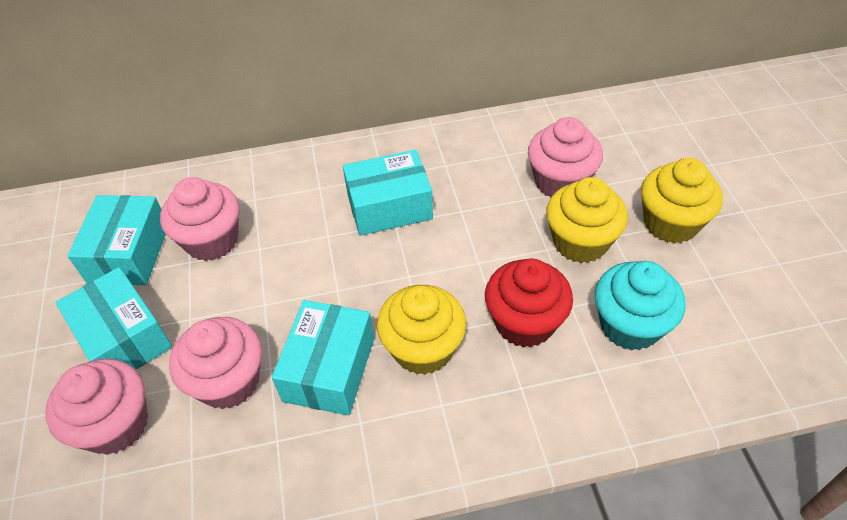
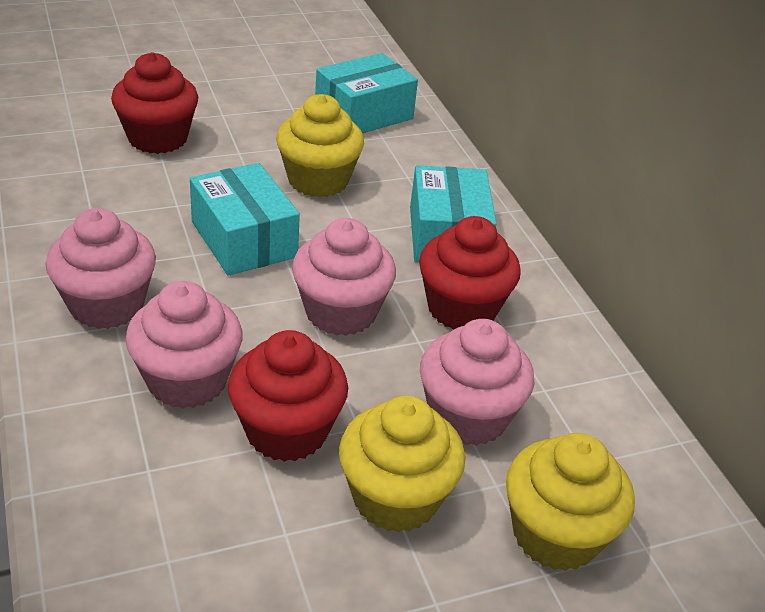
red cupcake: [485,259,573,348] = 1 -> [111,52,198,154] [228,330,348,462] [419,216,521,330] = 3
turquoise box: [56,267,172,369] [68,195,166,285] [272,300,374,416] [343,150,433,236] = 4 -> [190,163,300,276] [315,53,418,133] [410,165,497,263] = 3
turquoise cupcake: [595,261,686,350] = 1 -> none = 0

